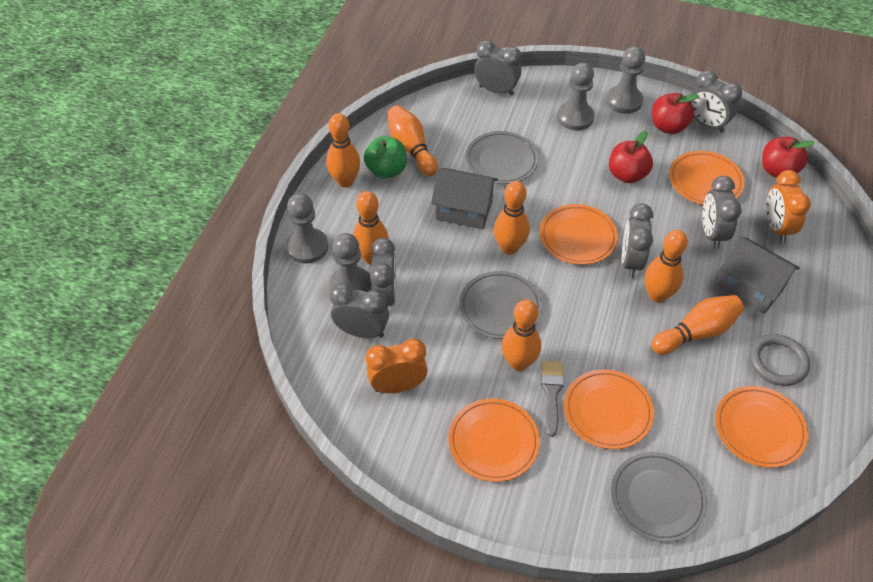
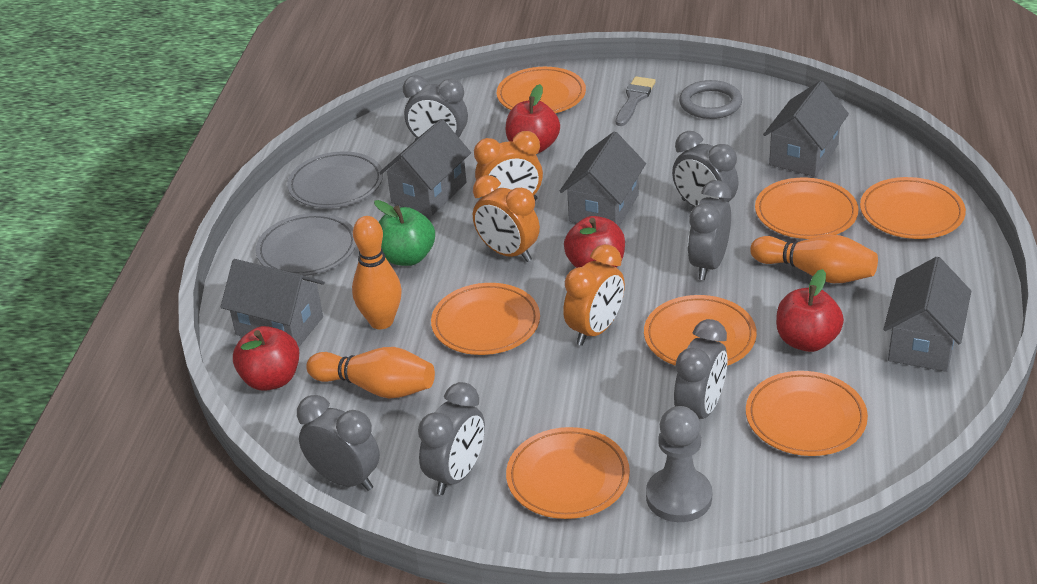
grey house: [431,168,498,229] [718,237,800,314] = 2 -> [221,259,325,347] [379,119,471,216] [559,132,646,226] [763,81,849,177] [883,257,971,372] = 5
grey pawn: [286,193,328,263] [329,233,372,292] [557,63,594,131] [606,46,645,114] = 4 -> [646,406,712,522] = 1
grey plate: [459,271,542,339] [466,131,538,184] [611,452,707,542] = 3 -> [256,213,356,276] [287,151,383,208] = 2
orange bowling pin: [326,113,360,187] [353,191,389,265] [388,105,438,176] [494,181,530,255] [502,300,541,371] [645,230,688,303] [651,295,744,355] = 7 -> [306,347,435,399] [352,216,402,329] [750,235,878,283] = 3
orange clock: [366,339,428,393] [766,170,811,243] = 2 -> [473,175,540,262] [474,131,543,201] [563,244,625,346] = 3
orange plate: [448,399,540,482] [540,204,618,265] [564,370,654,449] [669,151,745,205] [715,386,808,468] = 5 -> [431,283,540,355] [497,67,586,113] [506,427,630,519] [644,295,757,366] [746,371,868,456] [755,178,859,239] [860,177,966,239] = 7
red apple: [609,131,653,183] [652,93,699,134] [762,137,815,178] = 3 -> [233,326,299,391] [505,84,560,154] [564,216,625,268] [776,269,844,352] = 4

